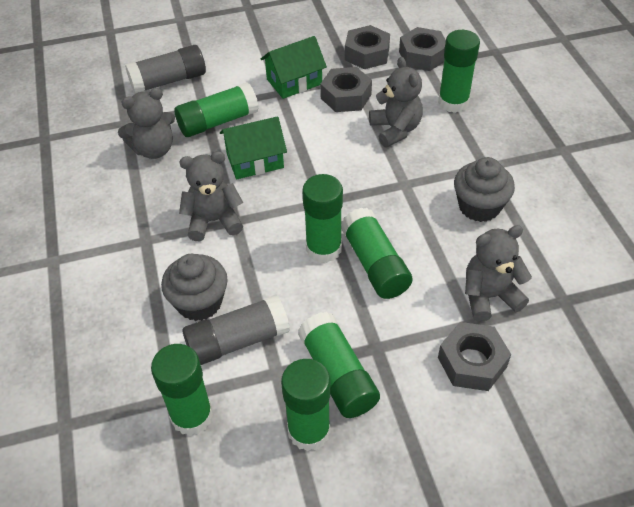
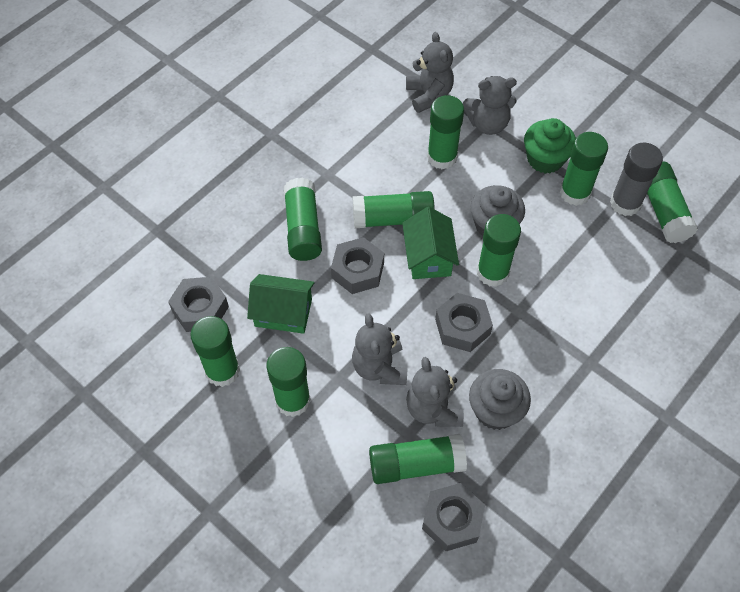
green cupcake: none = 0 -> [524,118,576,174] = 1
green glue stick: [151,344,213,436] [174,82,259,137] [281,359,331,451] [298,312,380,418] [302,174,343,263] [341,207,413,299] [438,30,480,113] = 7 -> [190,316,240,387] [267,347,311,417] [284,178,322,261] [353,191,435,228] [369,434,467,484] [427,95,464,169] [477,214,521,287] [560,132,608,206] [647,161,698,243] = 9
grey glue stick: [125,45,206,94] [183,295,290,365] = 2 -> [610,143,663,216] = 1

